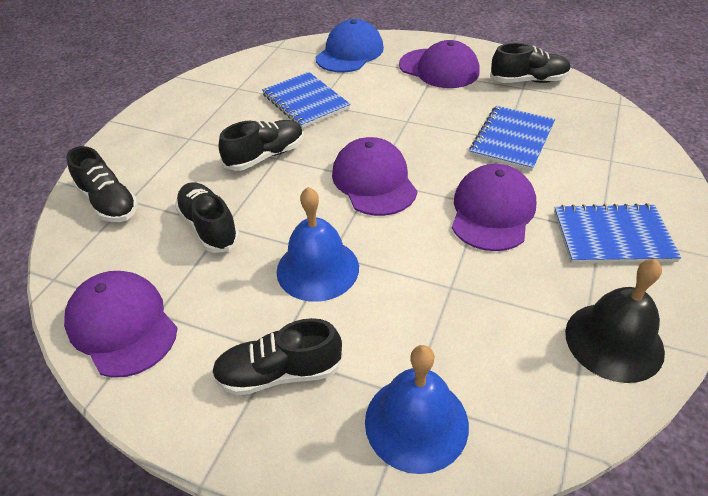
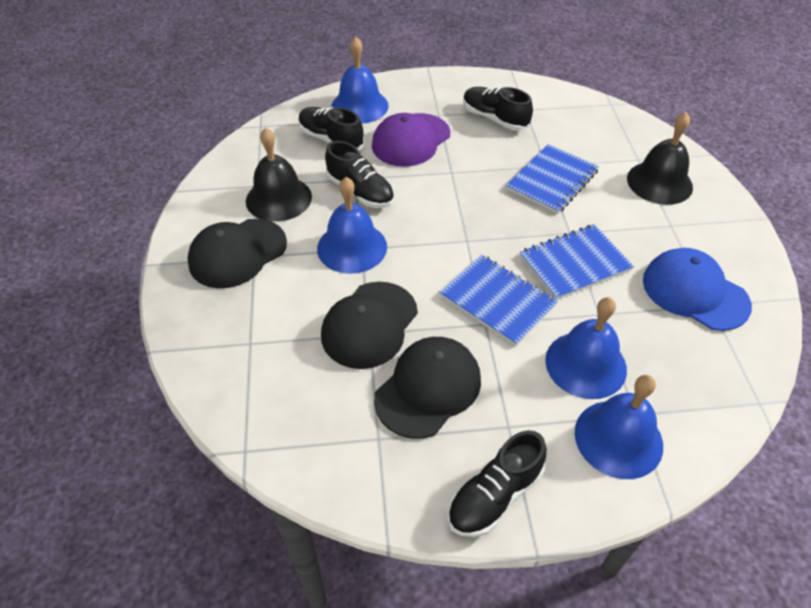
black bell: [565,259,665,383] = 1 -> [246,127,312,222] [627,112,693,205] = 2
black cap: none = 0 -> [187,219,287,288] [321,282,418,369] [374,337,481,439] = 3
black shoe: [66,146,138,222] [175,182,240,253] [212,318,343,396] [218,120,304,171] [490,43,571,83] = 5 -> [298,107,364,150] [325,141,394,208] [448,430,547,537] [463,87,533,131] = 4
blue bell: [277,187,359,302] [365,345,469,474] = 2 -> [317,177,387,274] [331,37,389,124] [545,297,627,399] [575,375,663,479] = 4
purple cap: [64,271,177,378] [332,137,417,216] [399,40,480,88] [452,164,536,251] = 4 -> [372,113,451,167] = 1

